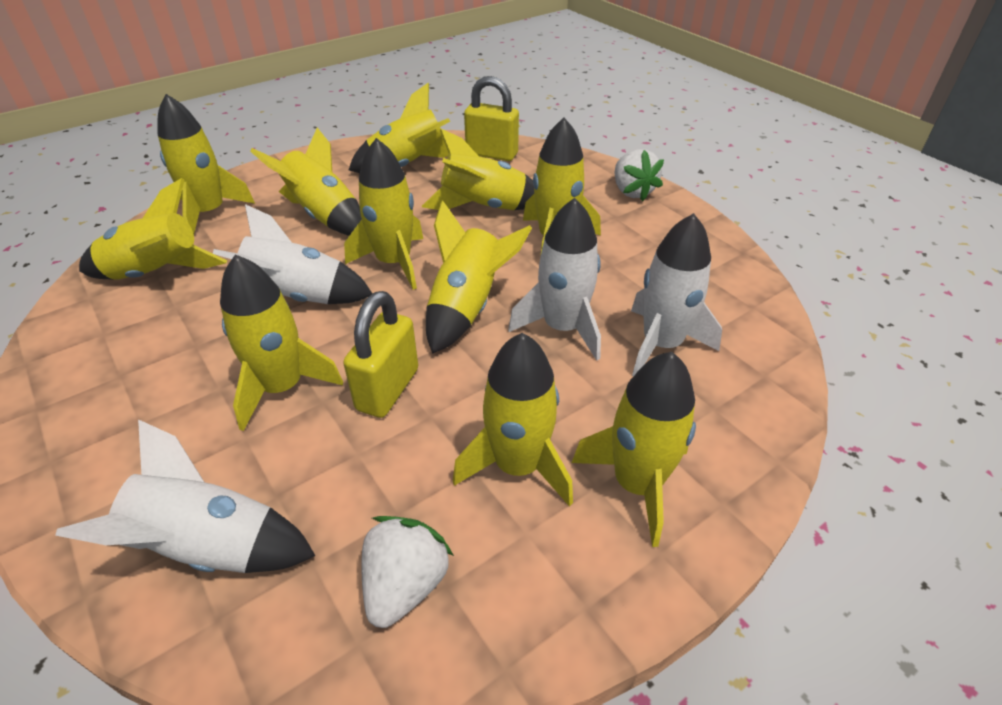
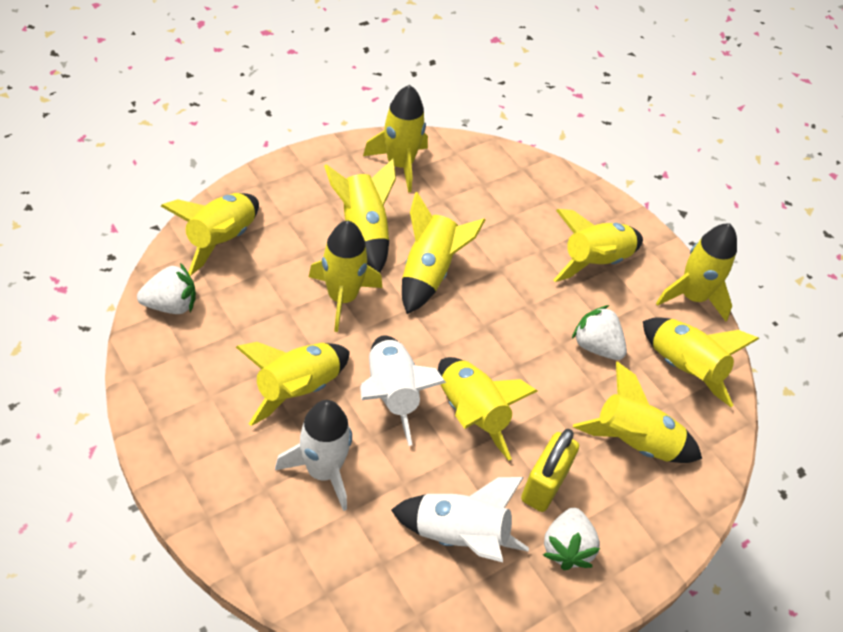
white rocket: [55,419,315,573] [213,204,372,304] [508,198,601,361] [631,213,722,376] = 4 -> [275,400,352,511] [360,335,446,446] [391,477,529,562] = 3
white strawberry: [361,516,454,628] [614,149,664,201] = 2 -> [137,263,196,314] [543,508,600,570] [572,305,627,360] = 3
yellow padlock: [343,291,418,418] [464,76,519,161] = 2 -> [521,429,579,512] = 1

